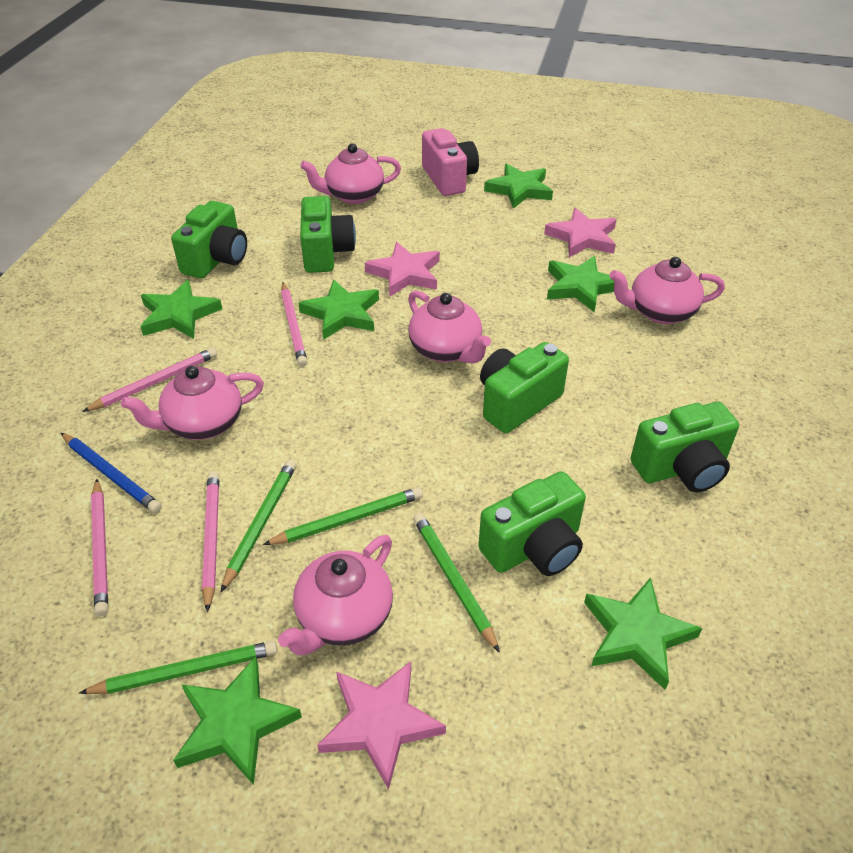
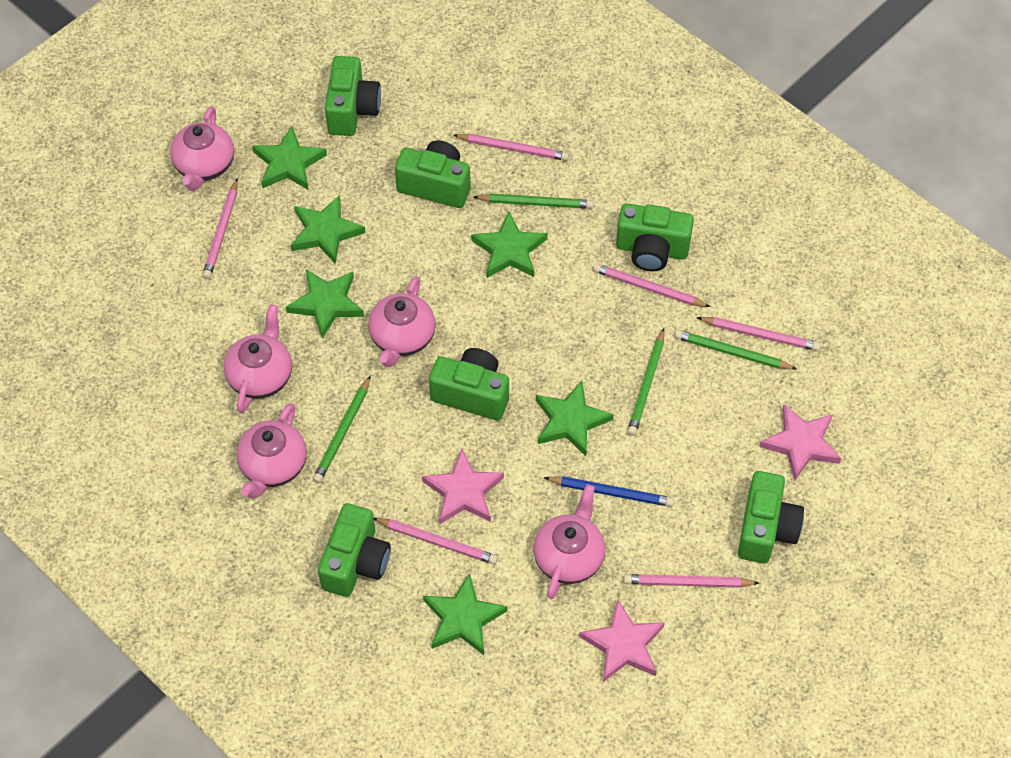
green camera: [171,201,247,279] [300,196,356,273] [479,471,586,576] [480,342,569,433] [631,402,739,492] = 5 -> [318,503,391,597] [325,56,381,136] [395,140,471,208] [429,348,509,420] [616,203,694,271] [738,471,804,563] = 6
pink camera: [422,128,479,196] = 1 -> none = 0
pink pencil: [82,348,217,412] [91,479,108,616] [202,471,219,612] [281,282,308,367] = 4 -> [202,179,238,279] [374,518,498,564] [453,134,569,161] [593,263,710,307] [623,574,759,588] [696,317,821,351] = 6

